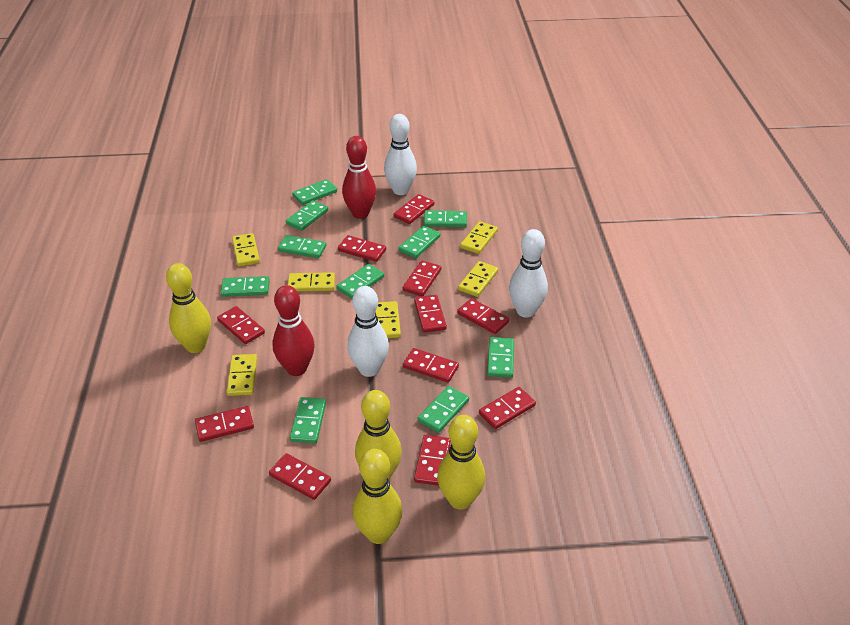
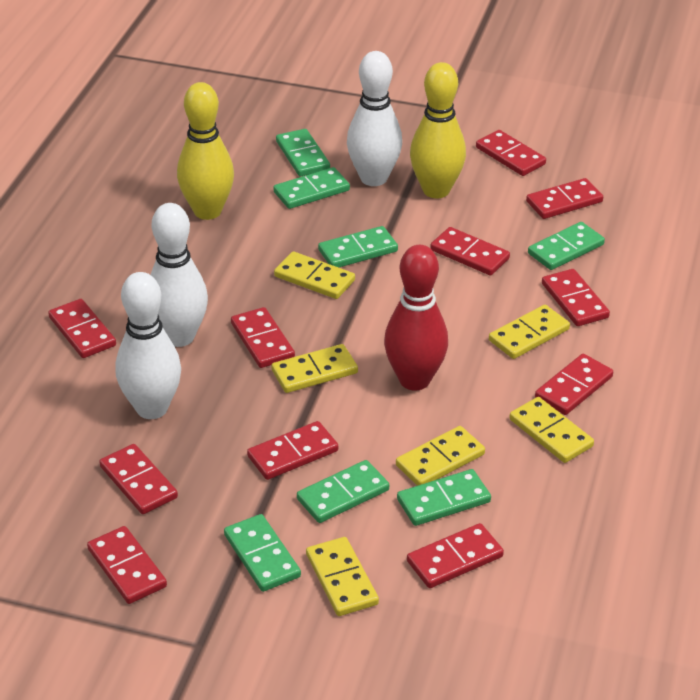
green domino: [221,276,270,297] [278,235,326,258] [286,200,328,231] [290,397,326,443] [292,179,337,205] [336,264,384,299] [398,226,440,258] [418,386,469,433] [424,210,467,227] [487,337,514,378] = 10 -> [224,514,301,592] [273,167,350,209] [276,129,330,176] [297,460,389,523] [318,226,398,268] [397,469,491,526] [528,222,605,270] = 7
red bowling pin: [272,285,315,376] [342,136,376,219] = 2 -> [384,245,448,391] = 1
yellow bowling pin: [166,263,211,353] [353,449,402,544] [355,390,402,480] [437,415,485,510] = 4 -> [177,82,234,220] [410,62,466,198] = 2

